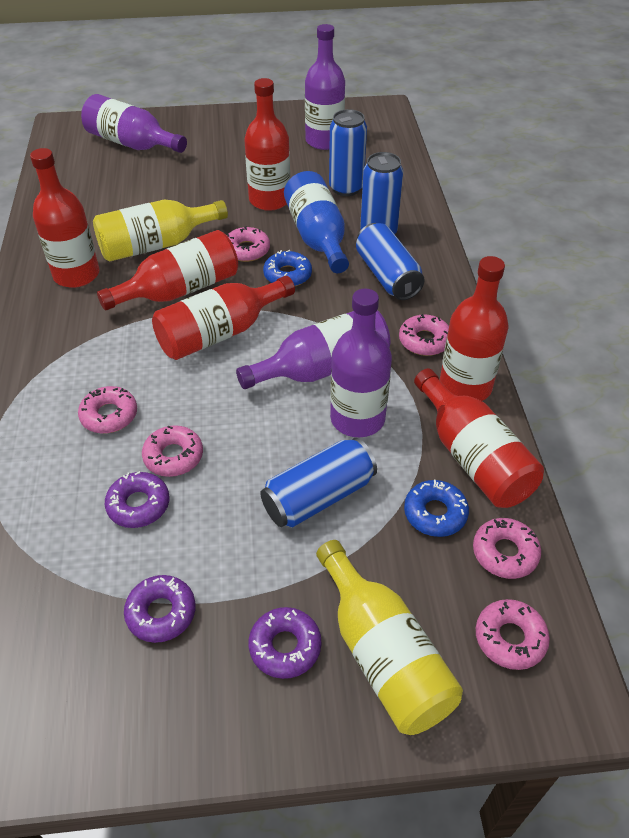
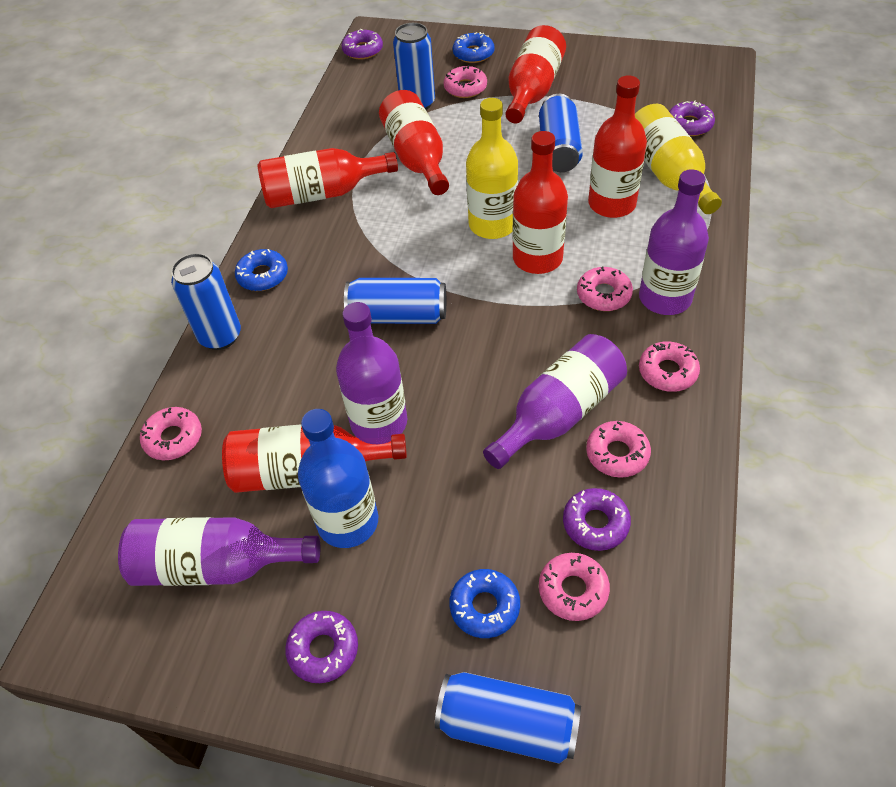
blue can: [260,438,377,527] [329,109,367,196] [356,223,425,300] [360,152,403,234] = 4 -> [171,253,241,350] [344,278,446,324] [393,23,435,110] [435,672,581,764] [539,94,583,172] = 5
blue donut: [263,250,312,286] [404,480,469,537] = 2 -> [235,249,288,291] [449,569,520,638] [453,32,494,63] = 3
purple donut: [105,471,169,528] [124,575,196,643] [249,607,321,679] = 3 -> [285,611,358,683] [342,29,383,59] [563,488,631,551] [669,100,715,136] = 4

